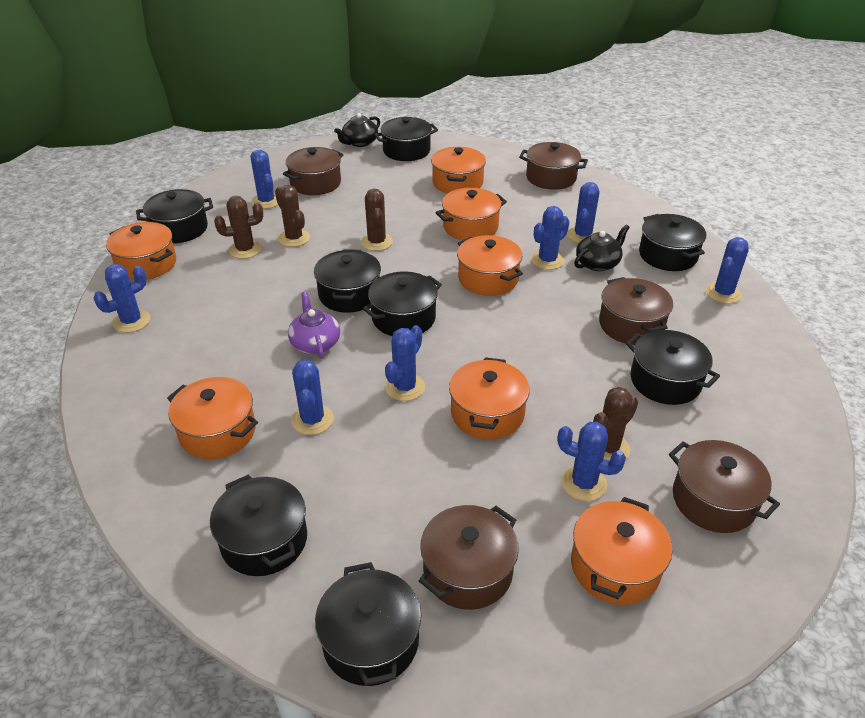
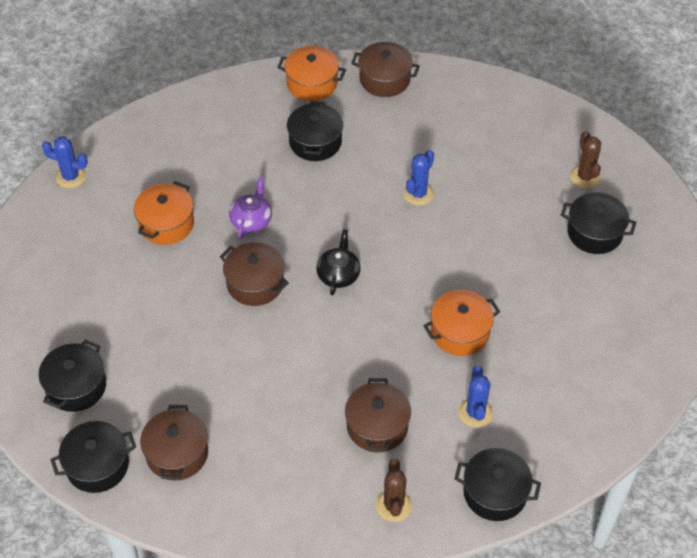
black pot: [136,189,213,243] [210,474,307,576] [314,249,381,313] [315,562,421,686] [363,272,442,336] [374,117,438,161] [626,330,720,405] [639,214,706,271] = 8 -> [39,340,106,412] [50,421,136,493] [287,101,343,161] [454,448,541,521] [561,192,636,254] = 5
black teapot: [334,113,380,147] [574,225,630,271] = 2 -> [316,229,361,295] = 1
blue cactus: [94,264,150,333] [250,150,278,209] [291,359,334,435] [385,325,425,401] [531,206,570,270] [557,422,626,501] [567,182,599,243] [706,237,749,304] = 8 -> [42,136,88,188] [403,150,434,206] [458,366,493,428] = 3
brown cactus: [214,196,263,259] [275,185,310,247] [361,189,393,251] [593,387,638,460] = 4 -> [376,458,412,522] [570,131,601,188] = 2
brown pot: [283,147,343,195] [419,505,519,610] [519,142,588,190] [599,277,673,345] [669,440,780,533] = 5 -> [140,405,208,481] [220,242,289,306] [345,378,411,452] [351,42,420,97] = 4
orange pot: [106,222,176,280] [167,377,258,459] [431,147,486,194] [435,188,507,240] [449,357,530,440] [457,235,523,296] [571,497,672,605] = 7 -> [134,181,194,245] [277,46,346,101] [423,290,500,356] = 3

